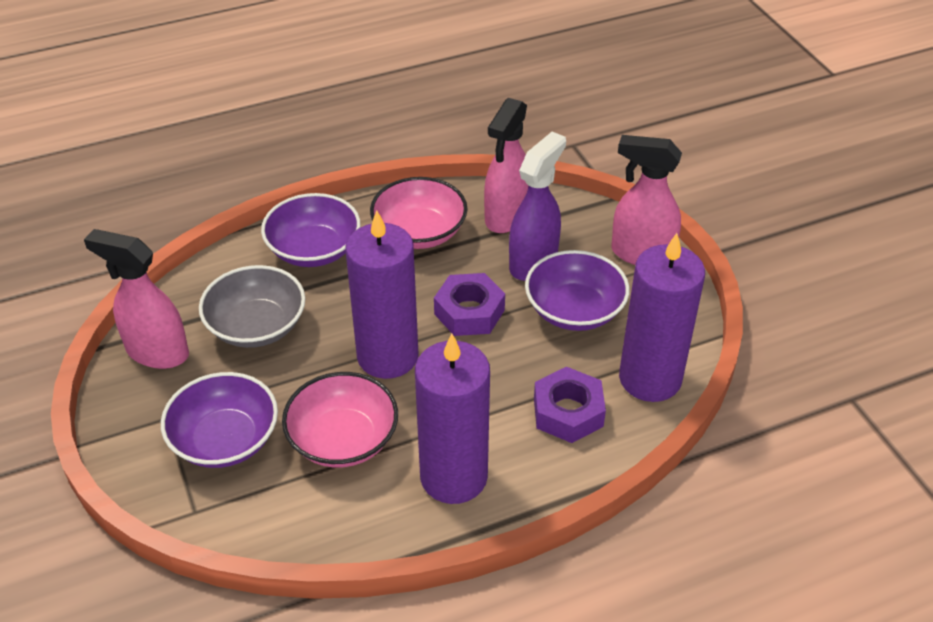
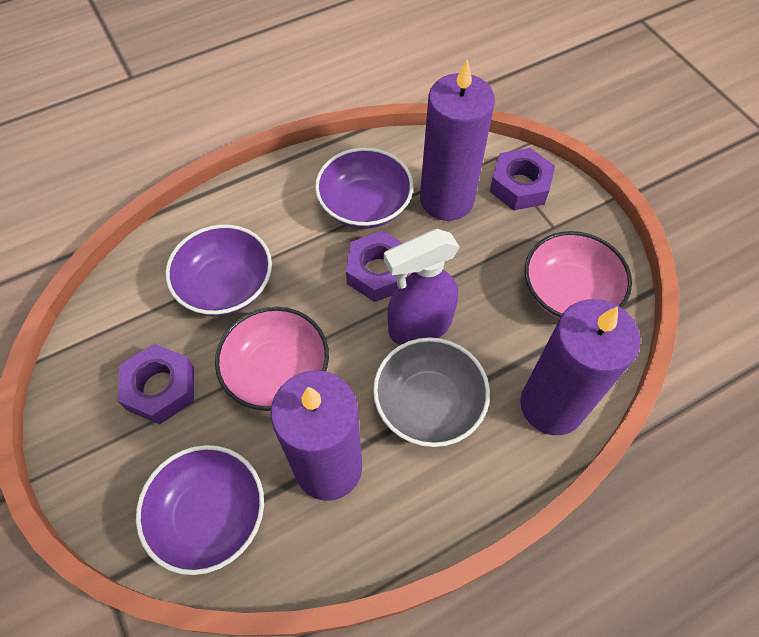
pink spray bottle: [84,229,189,369] [484,98,528,233] [611,135,682,265] = 3 -> none = 0
purple nut: [434,273,505,336] [534,367,606,443] = 2 -> [117,344,194,424] [346,231,409,302] [489,148,555,211] = 3

